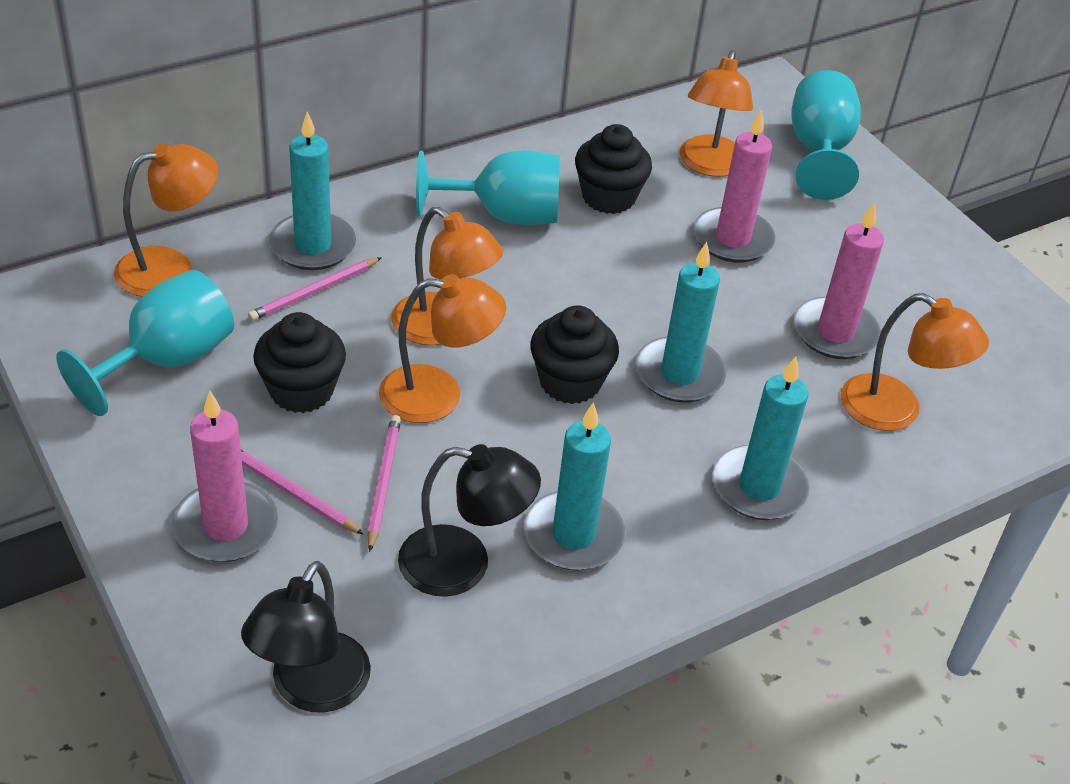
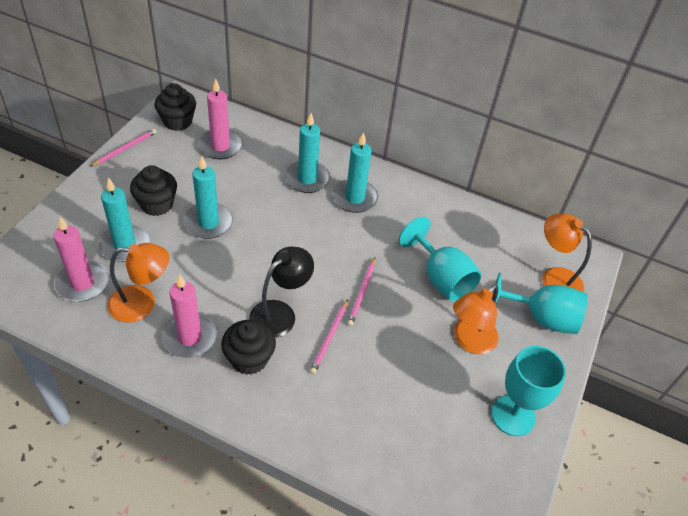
black lamp: [241,561,371,713] [398,444,541,597] = 2 -> [249,247,314,338] = 1
orange lamp: [114,144,218,297] [379,274,506,423] [391,207,503,346] [680,50,753,177] [841,293,989,431] = 5 -> [107,243,169,323] [453,284,499,354] [542,214,592,292] = 3

